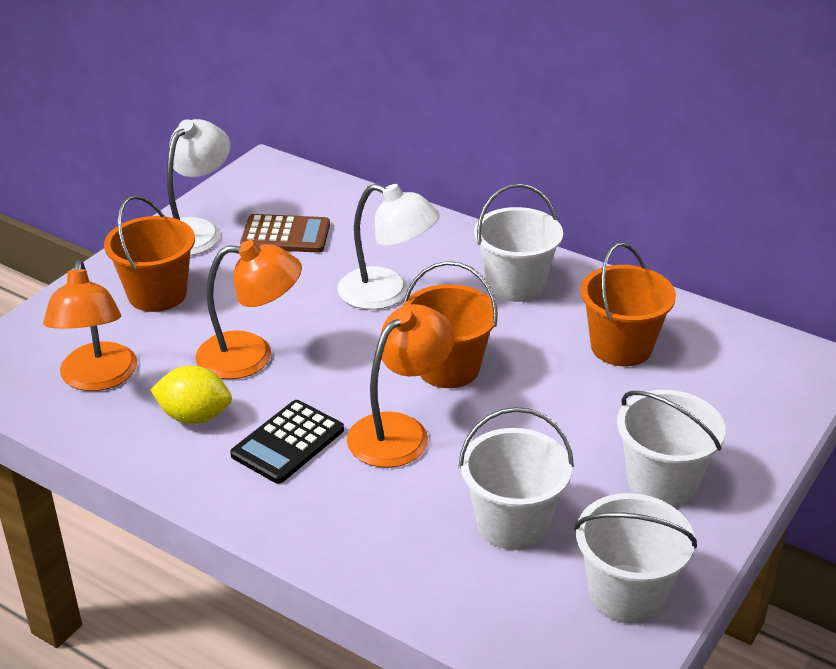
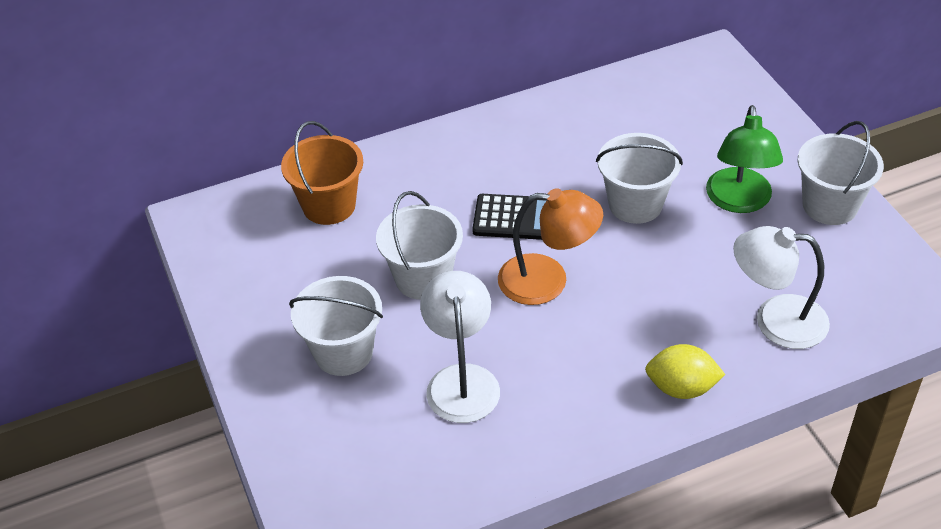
brown calculator: [240,214,330,253] = 1 -> none = 0
green lamp: none = 0 -> [706,105,783,213] = 1
orange bucket: [104,195,195,312] [403,261,498,388] [580,242,676,366] = 3 -> [281,121,363,225] = 1
orange lamp: [43,260,137,391] [196,240,302,379] [347,304,455,468] = 3 -> [498,188,603,305] = 1

